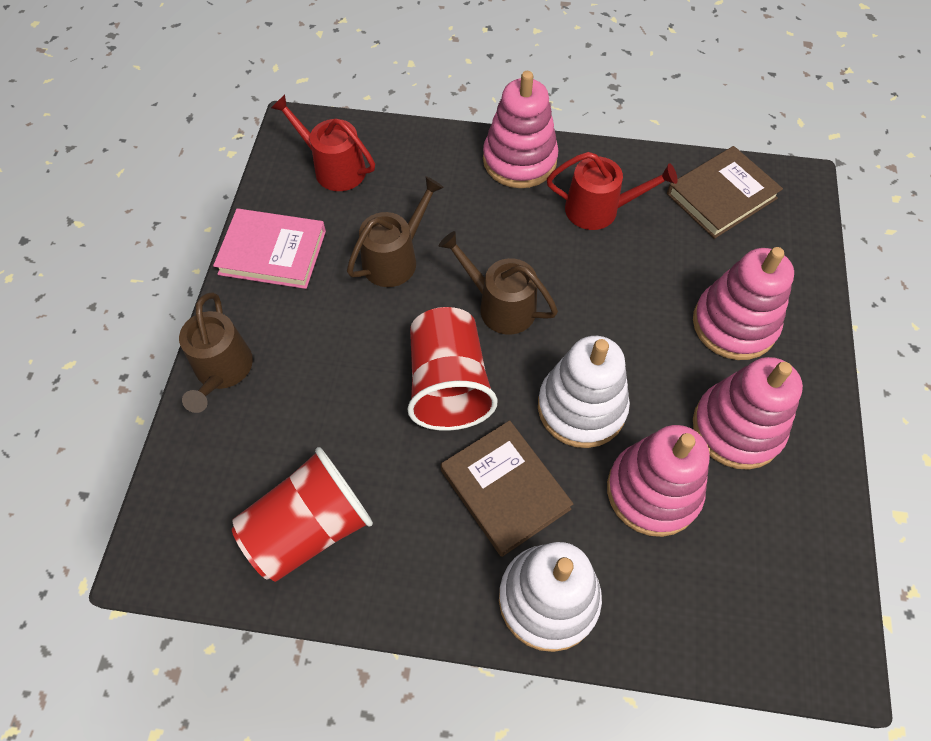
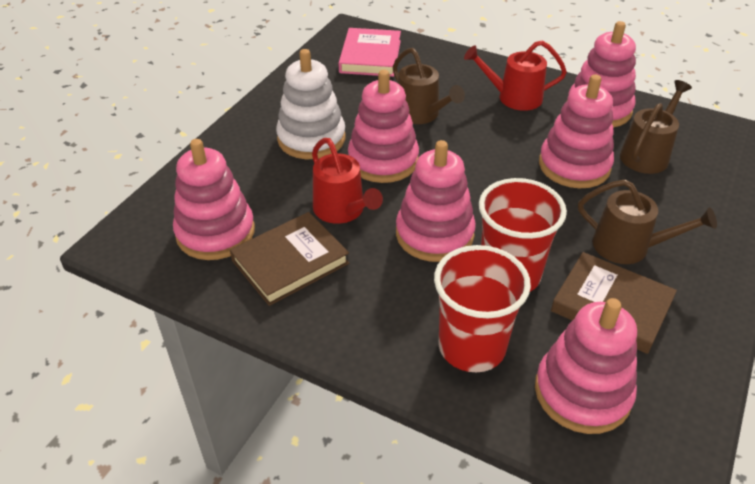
pink stacking toy: [483,71,559,188] [607,425,710,537] [693,247,794,360] [693,357,803,470] = 4 -> [173,139,255,260] [348,70,419,183] [396,140,476,262] [535,298,637,434] [539,75,614,188] [567,21,636,128] = 6
white stacking toy: [499,542,602,652] [538,336,630,448] = 2 -> [276,49,346,159] = 1

